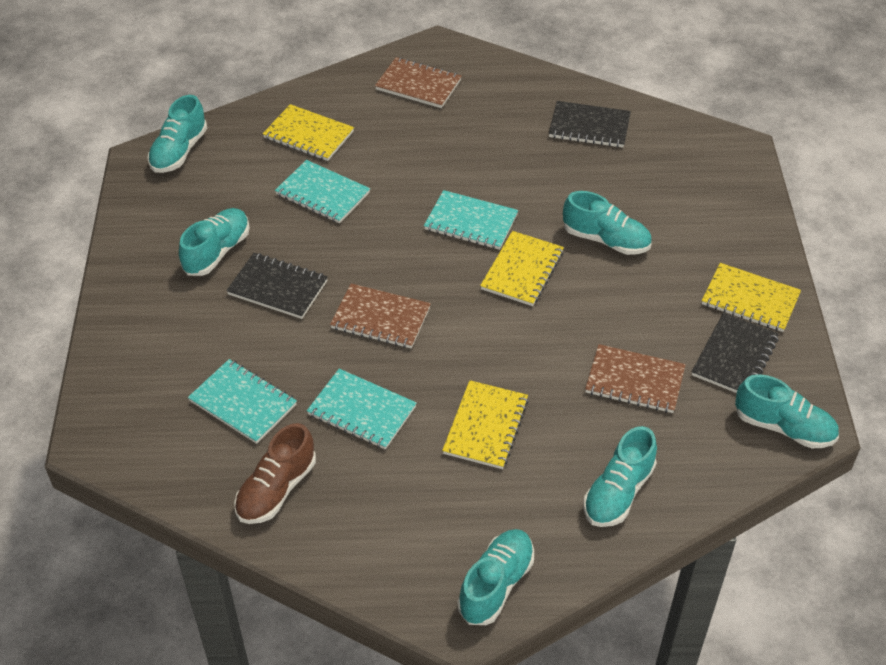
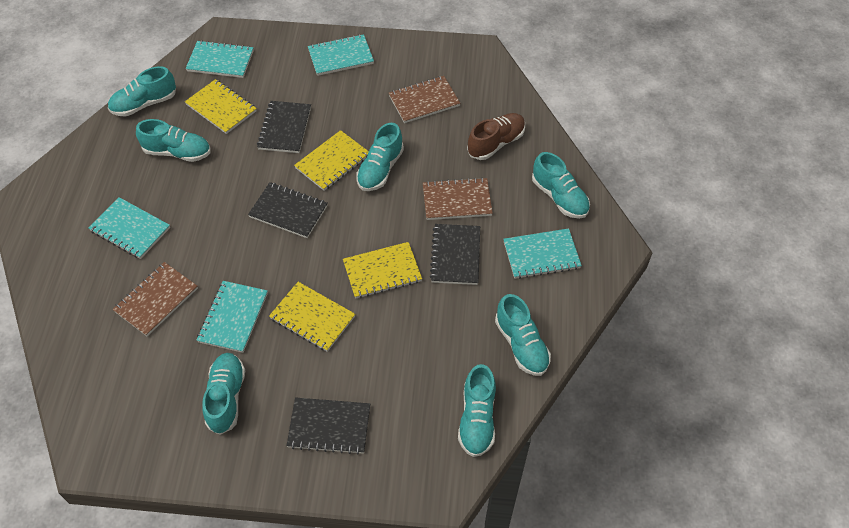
black notebook: [226,253,328,319] [549,101,631,148] [692,313,779,393] = 3 -> [248,182,328,238] [257,101,311,153] [286,397,370,455] [429,224,480,285] = 4
turquoise notebook: [188,359,297,444] [275,160,370,224] [307,369,417,450] [424,190,518,250] = 4 -> [89,197,170,259] [186,40,254,78] [197,281,268,353] [308,34,374,76] [503,228,582,279] = 5
turquoise shoe: [148,95,207,173] [179,208,250,276] [458,529,534,625] [563,191,652,255] [583,426,657,527] [735,374,839,448] = 6 -> [108,66,176,116] [136,119,211,162] [202,353,246,435] [356,123,404,191] [458,364,496,457] [495,294,551,376] [532,152,590,219] = 7

